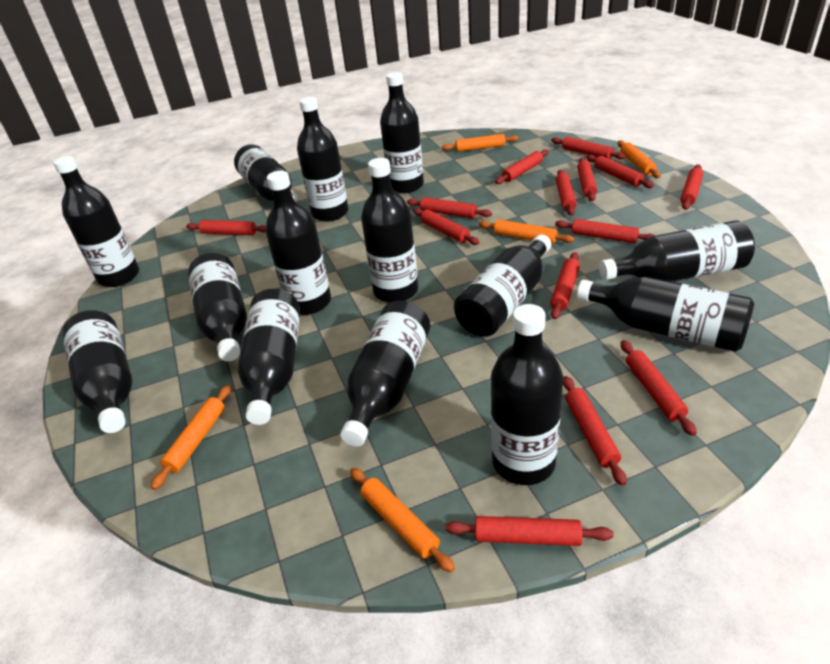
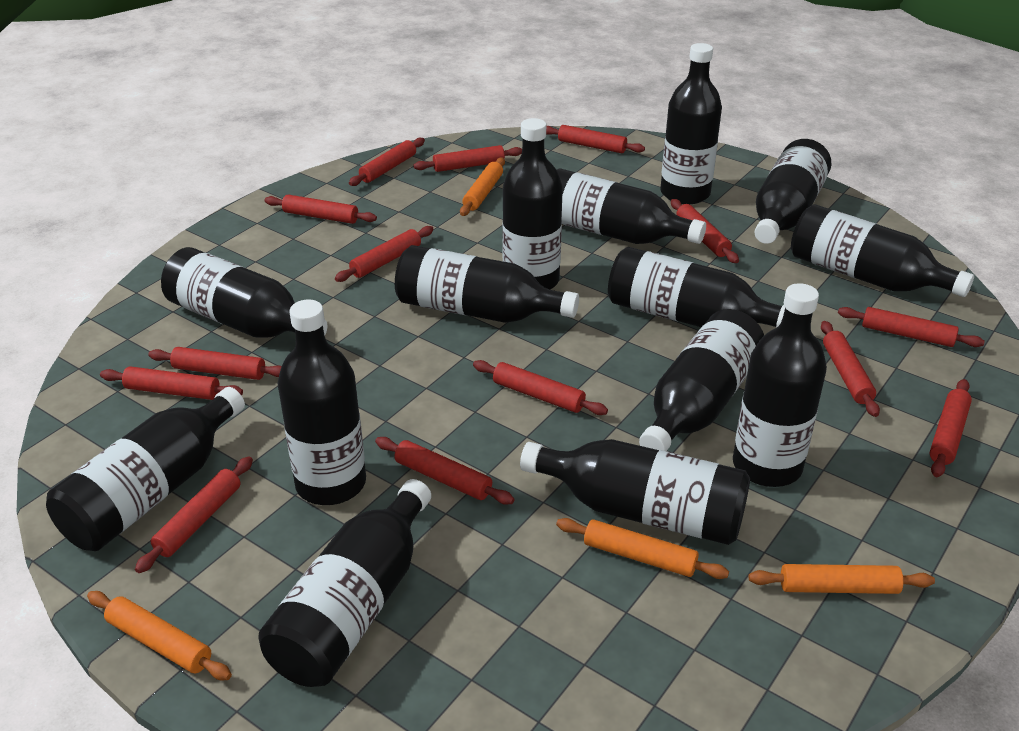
orange rolling pin: [151,385,231,490] [350,468,455,573] [442,134,519,152] [479,220,575,244] [618,140,661,178] = 5 -> [87,591,232,680] [460,157,505,216] [556,518,729,579] [749,564,935,594] = 4

